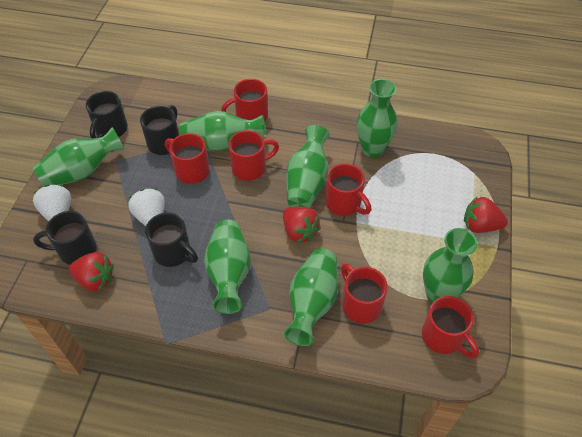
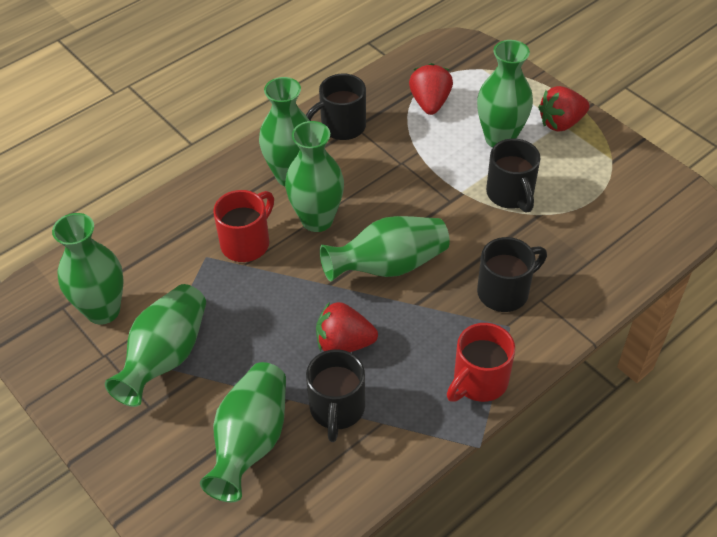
red mug: [165,133,209,184] [221,79,268,121] [228,130,279,181] [326,164,371,216] [341,263,388,323] [422,296,479,358] = 6 -> [213,190,274,262] [447,323,515,402] = 2
white strawberry: [33,184,71,221] [128,188,165,226] = 2 -> none = 0

